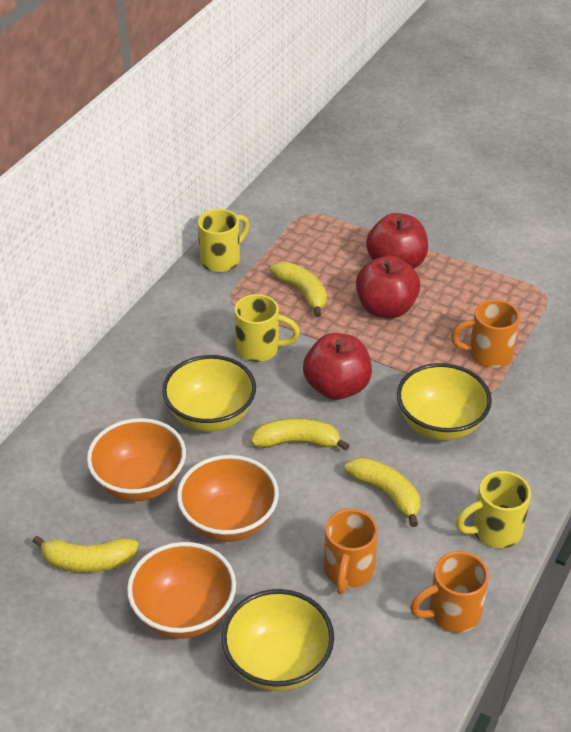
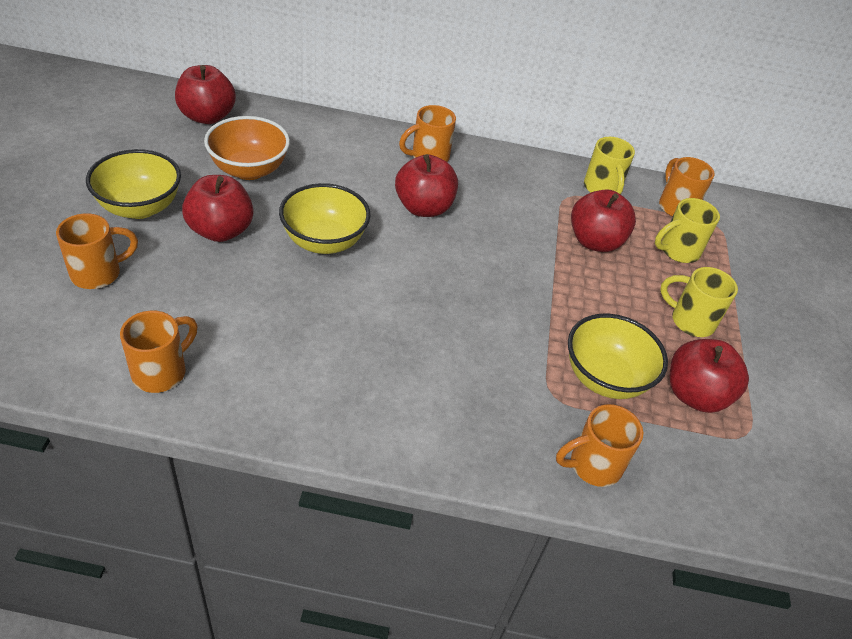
orange bowl: [87,418,186,501] [127,542,236,639] [177,455,279,542] = 3 -> [204,116,290,180] = 1
orange mug: [324,509,378,594] [410,551,489,633] [451,299,520,368] = 3 -> [56,213,138,289] [120,311,197,393] [399,105,456,162] [556,404,643,487] [659,157,715,217] = 5
red apple: [303,333,372,400] [356,256,420,318] [366,213,428,269] = 3 -> [175,65,236,124] [182,175,253,242] [395,154,458,217] [571,189,636,252] [670,339,749,413] = 5
yellow banana: [32,535,139,573] [251,418,350,450] [270,261,327,317] [345,457,420,527] = 4 -> none = 0

